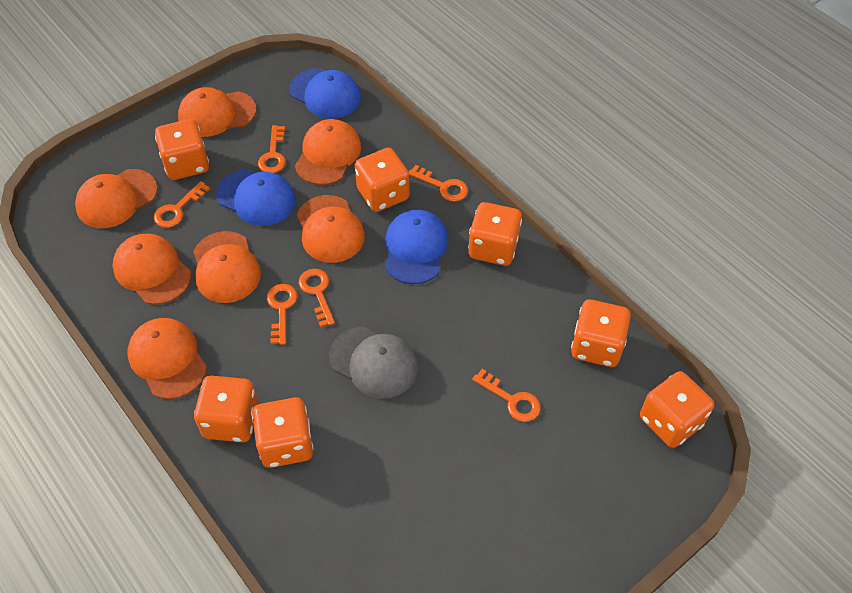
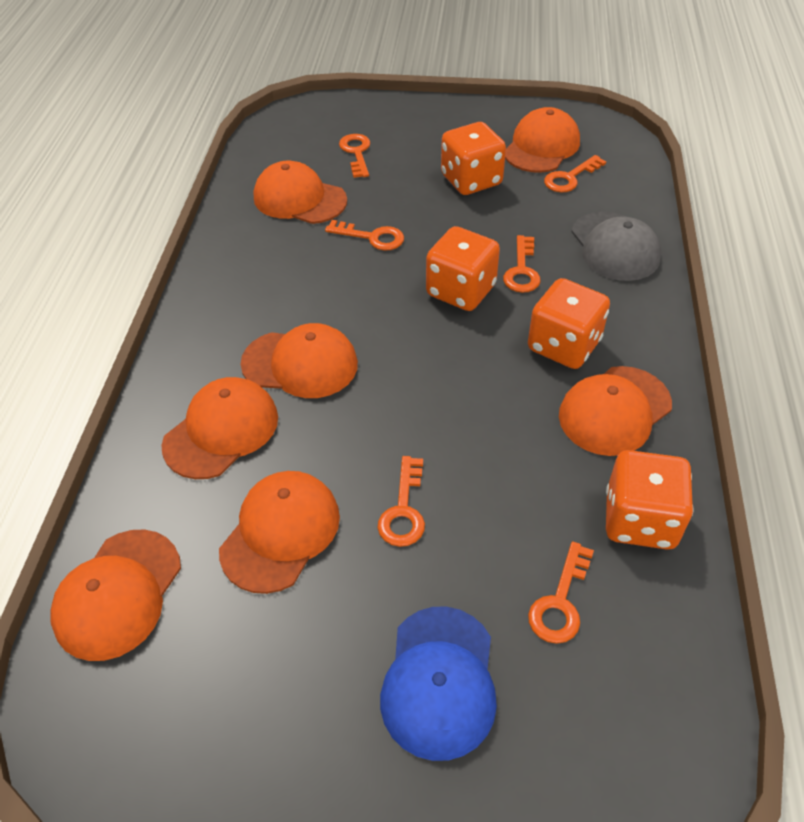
blue cap: [216,169,296,226] [289,68,361,119] [385,210,448,284] = 3 -> [380,606,497,761] = 1
orange dice: [155,119,209,180] [194,376,258,443] [252,397,313,468] [355,148,410,212] [468,202,522,266] [571,299,631,367] [640,371,714,448] = 7 -> [426,226,500,311] [441,122,506,195] [528,278,610,369] [606,450,694,550] = 4

